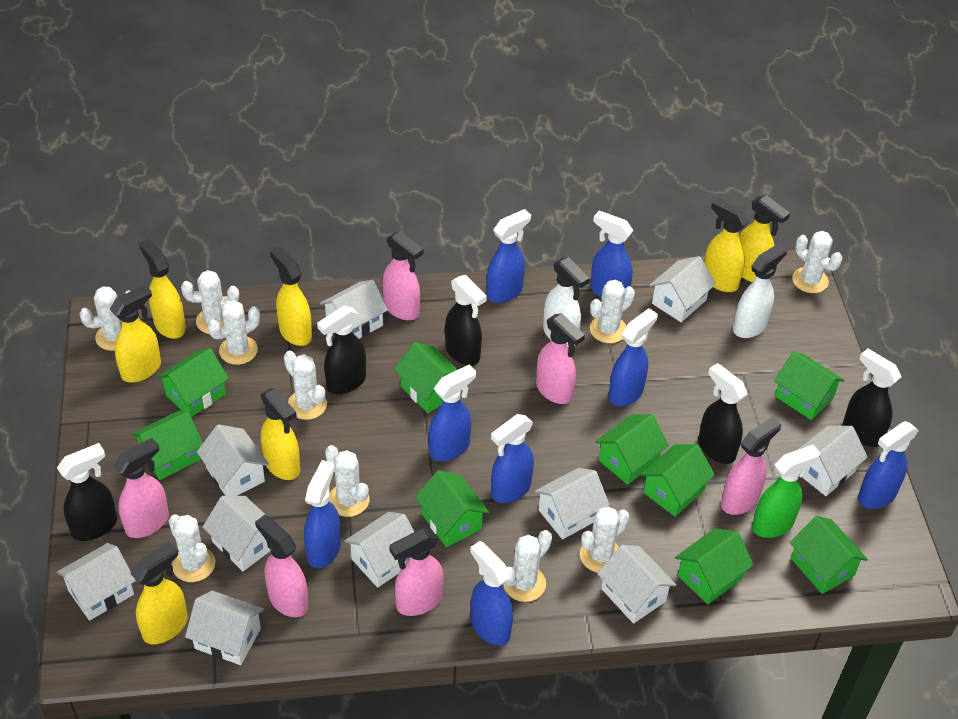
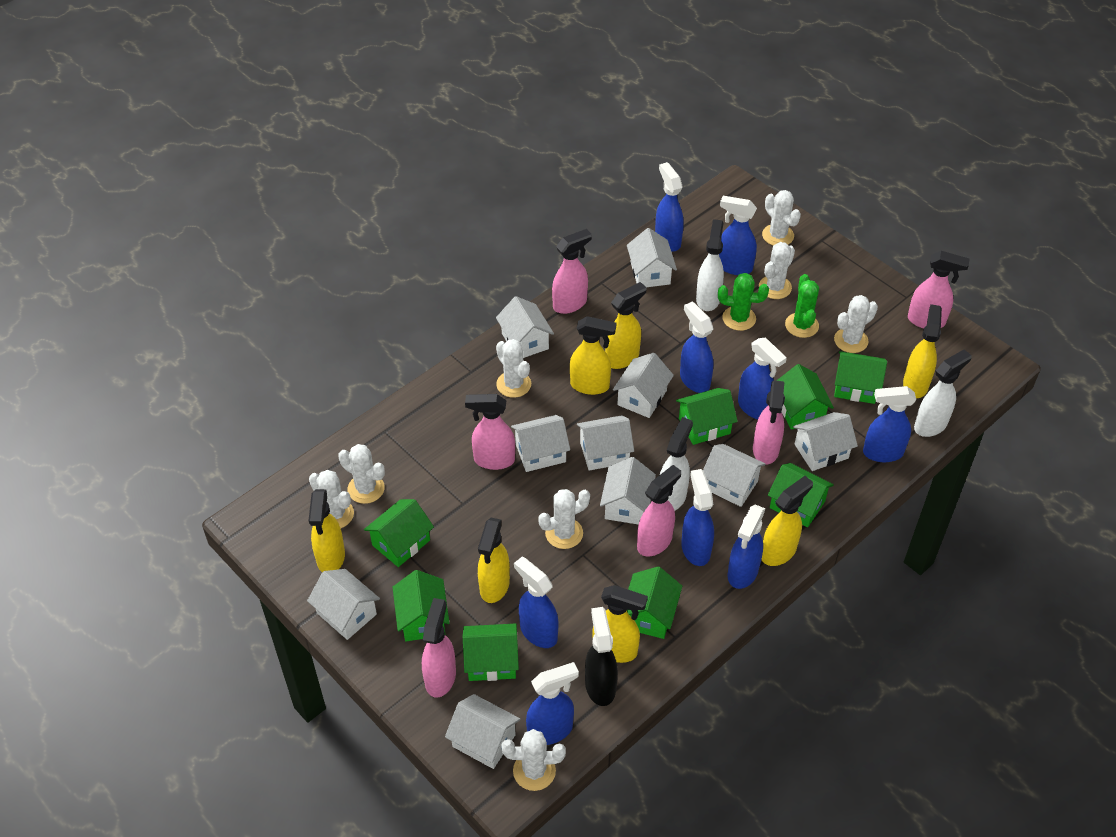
black spray bottle: [57,443,117,541] [317,306,366,394] [445,275,487,365] [698,363,747,464] [843,349,901,447] = 5 -> [585,607,618,706] = 1
blue spray bottle: [304,460,341,568] [429,365,476,461] [470,541,513,646] [487,209,531,303] [491,414,534,503] [590,211,633,298] [608,308,658,406] [858,421,919,509] = 8 -> [514,557,559,648] [526,662,579,745] [655,162,684,252] [680,302,713,393] [681,469,714,566] [719,196,757,275] [728,504,765,589] [738,338,787,419] [863,386,916,462] = 9
green cactus: none = 0 -> [718,273,769,331] [785,274,819,338] = 2
green house: [132,411,203,480] [157,348,229,417] [394,342,458,413] [415,470,489,547] [595,414,669,485] [640,444,715,517] [675,528,754,604] [774,351,844,420] [790,516,868,594] = 9 -> [364,499,434,567] [393,570,450,641] [463,623,519,681] [627,567,682,639] [676,388,738,445] [768,463,834,527] [776,364,834,430] [834,351,887,404] = 8
green spray bottle: [752,445,820,538] = 1 -> none = 0
white cactus: [79,286,130,351] [169,514,215,582] [181,270,239,334] [208,300,260,365] [284,351,327,420] [325,445,369,517] [503,530,552,602] [580,506,629,573] [590,280,635,343] [792,231,842,293] = 10 -> [309,470,354,528] [338,444,385,504] [496,339,531,398] [502,729,566,791] [538,489,590,549] [759,242,795,299] [762,190,801,246] [834,295,878,353] = 8
white spray bottle: [543,257,590,347] [733,243,787,338] = 2 -> [660,417,693,511] [696,219,724,311] [914,350,972,437] = 3

